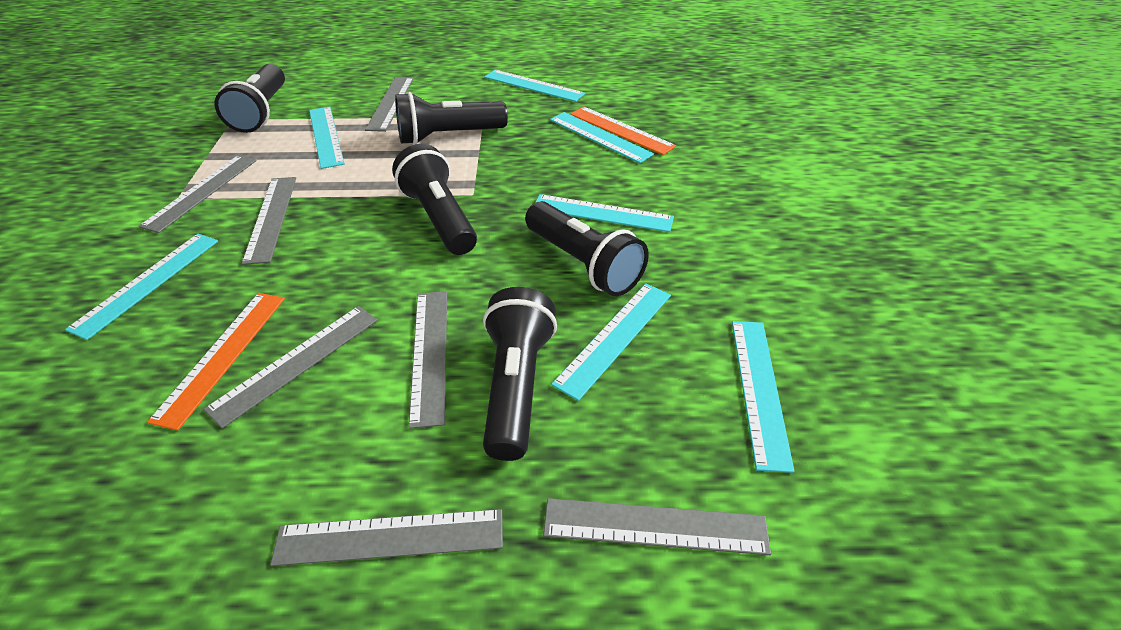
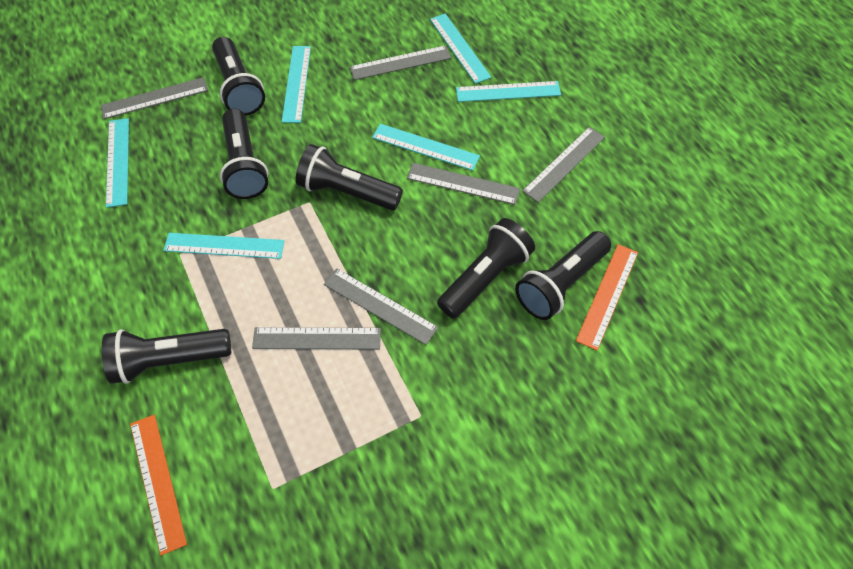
black flashlight: [215,64,285,133] [392,144,477,255] [395,92,508,145] [483,287,557,461] [525,201,649,296] = 5 -> [102,329,231,384] [212,37,265,116] [220,108,268,199] [296,144,403,210] [437,218,535,319] [515,231,611,320] = 6
grey ruler: [139,155,257,233] [204,306,378,429] [242,177,296,265] [270,509,503,566] [365,77,414,132] [409,291,447,429] [543,498,771,555] = 7 -> [100,77,208,119] [252,327,381,349] [324,268,438,345] [350,45,451,80] [407,163,520,205] [522,127,605,203] = 6
turquoise ruler: [65,234,218,340] [309,107,345,169] [484,70,585,102] [535,194,674,232] [550,112,654,163] [551,283,671,401] [732,321,795,473] = 7 -> [106,118,129,208] [163,233,285,259] [282,46,311,123] [372,124,480,171] [430,14,492,84] [456,81,561,102] = 6

